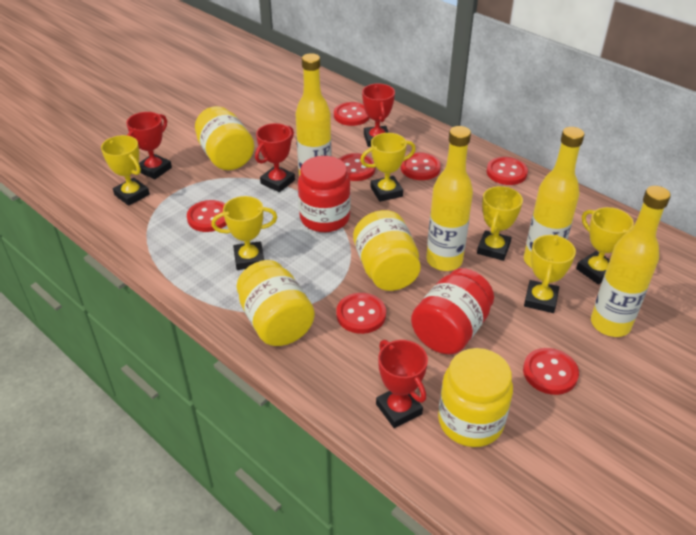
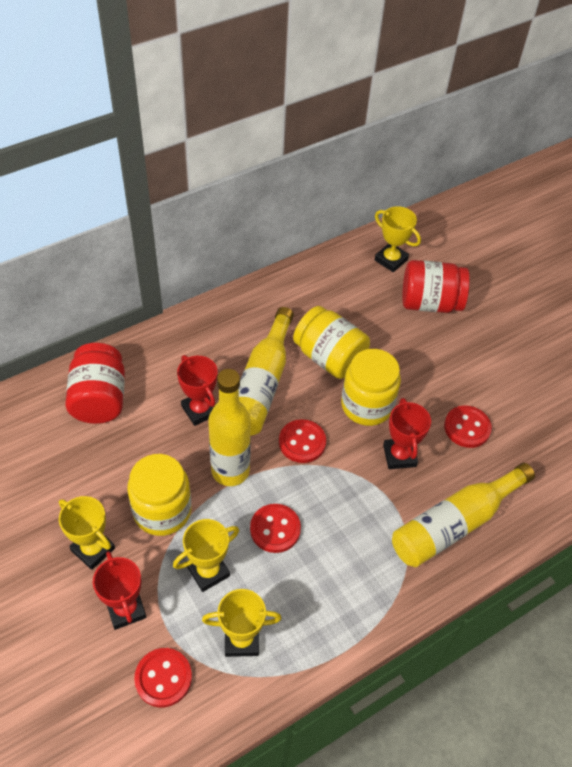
red button: [187,200,227,232] [334,102,369,126] [336,293,386,334] [339,153,375,181] [401,152,441,180] [486,157,528,185] [523,348,579,395] = 7 -> [134,648,192,707] [250,504,301,553] [279,419,326,463] [444,406,492,448] = 4
red trophy: [126,112,172,179] [255,123,295,192] [362,83,395,147] [376,340,428,428] = 4 -> [93,551,146,630] [177,355,218,426] [383,398,431,469] = 3
yellow bottle: [296,53,332,176] [426,126,473,271] [524,127,585,268] [591,186,671,337] = 4 -> [208,369,251,486] [239,307,294,436] [392,463,535,567] = 3
yellow jar: [195,106,254,170] [237,260,315,346] [353,210,421,291] [438,348,513,447] = 4 -> [127,454,192,536] [293,306,370,379] [341,349,401,426] = 3
yellow trophy: [101,135,150,206] [212,196,277,270] [360,133,416,202] [477,186,523,261] [524,234,576,313] [576,207,634,285] = 6 -> [59,496,115,570] [173,519,239,592] [202,589,281,657] [375,206,421,272] = 4

